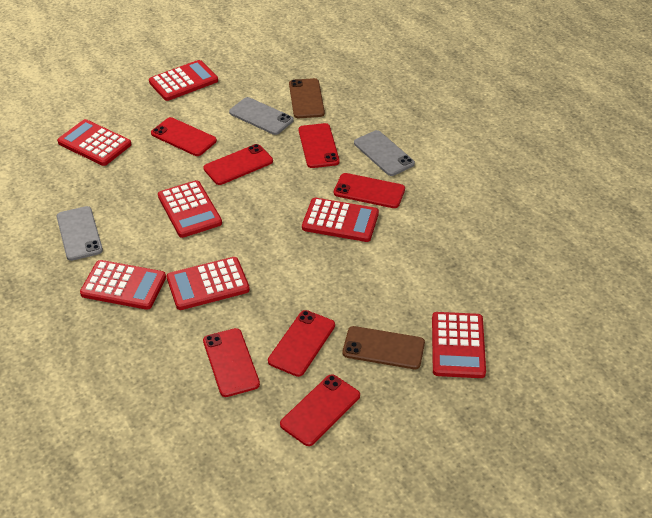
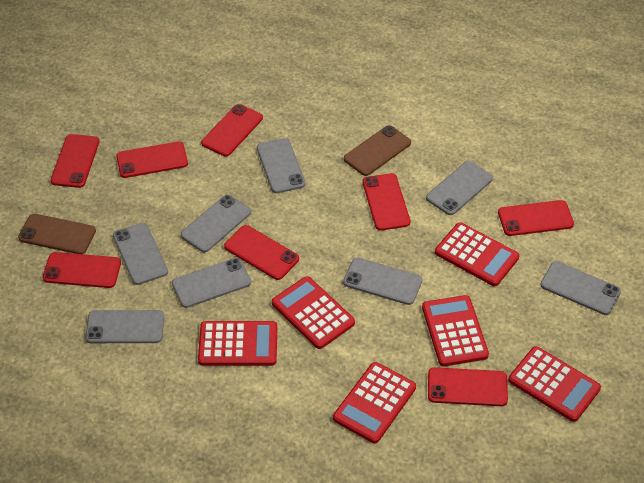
grey phone: [57,206,103,261] [229,97,294,135] [354,130,415,176] = 3 -> [85,310,164,343] [113,223,168,285] [172,258,251,308] [181,195,251,252] [257,138,306,193] [343,257,422,305] [426,161,493,215] [540,261,621,315] = 8
red calculator: [57,119,132,166] [80,260,166,310] [149,60,218,101] [158,180,222,238] [167,257,250,310] [302,198,379,242] [432,312,486,378] = 7 -> [198,321,277,366] [272,276,355,349] [333,362,416,444] [422,295,489,366] [435,222,519,286] [508,346,601,422] = 6
red phone: [151,117,217,156] [203,144,273,185] [203,328,260,397] [268,310,335,377] [280,374,360,446] [299,123,340,168] [334,173,405,208] = 7 -> [43,252,121,288] [51,134,99,188] [116,141,188,178] [201,104,263,156] [224,225,299,280] [363,173,410,231] [428,367,508,406] [498,200,574,236] = 8

